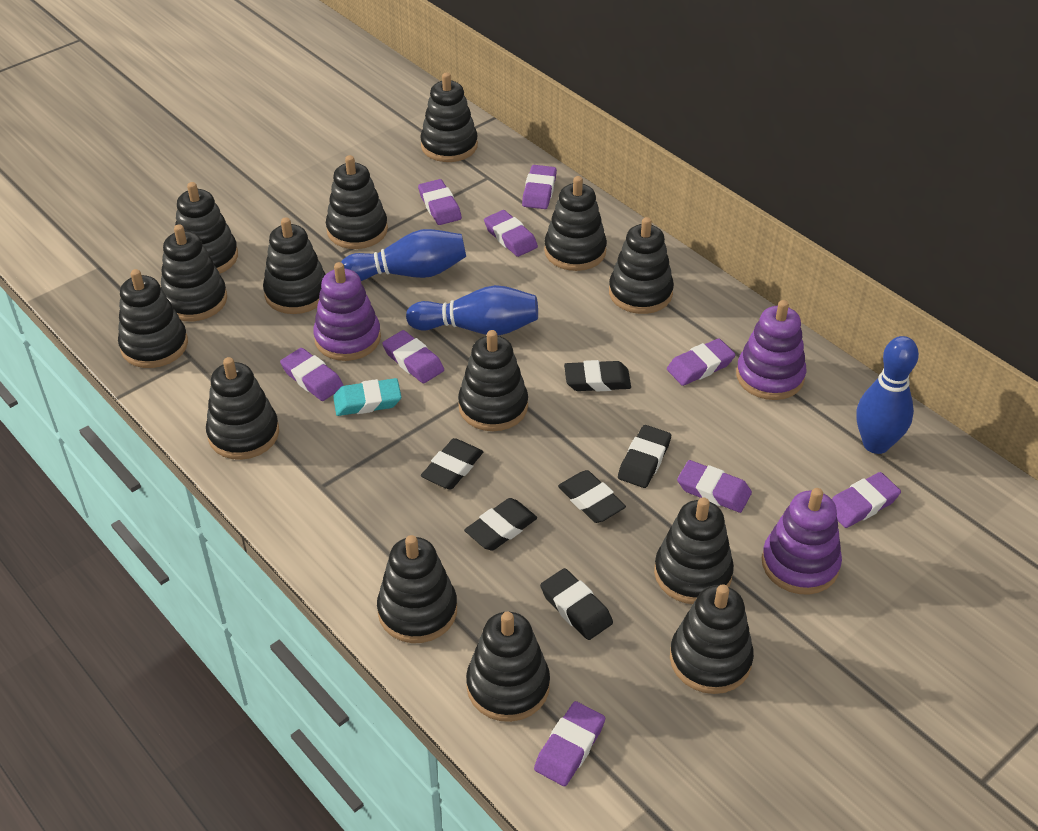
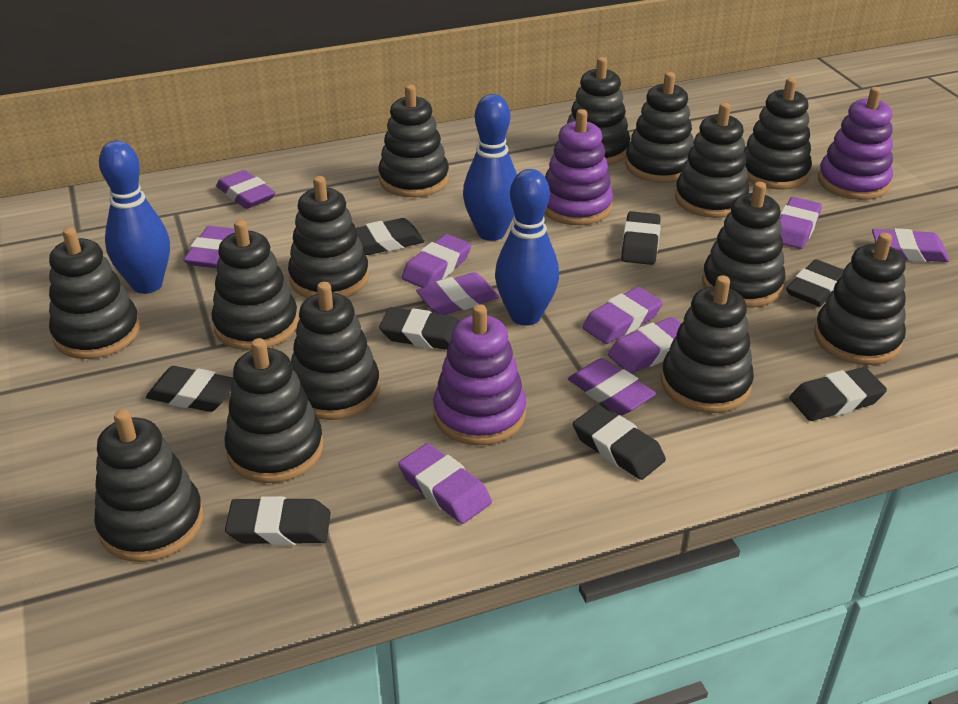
black eraser: [421,438,483,489] [464,498,537,551] [540,568,613,640] [558,470,626,523] [564,360,631,392] [618,425,671,488] = 6 -> [146,366,234,412] [225,496,331,545] [356,218,424,255] [379,307,459,350] [573,405,666,480] [621,211,661,265] [786,259,844,307] [790,367,887,421] = 8
purple eraser: [280,348,344,401] [382,330,444,383] [418,179,462,225] [484,210,538,257] [522,165,557,209] [534,701,605,786] [667,338,735,386] [677,460,752,513] [832,472,901,528] = 9 -> [183,226,235,268] [216,170,275,209] [398,443,492,524] [402,234,471,288] [416,272,499,315] [568,358,656,415] [582,287,663,344] [608,317,682,374] [779,197,822,249] [872,228,949,262] = 10
turquoise eraser: [333,378,401,416] = 1 -> none = 0

